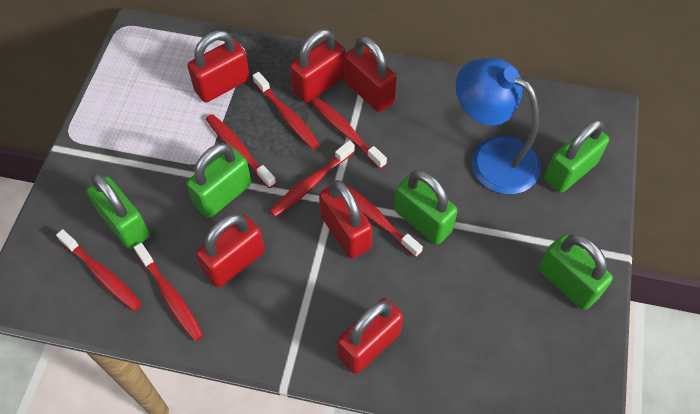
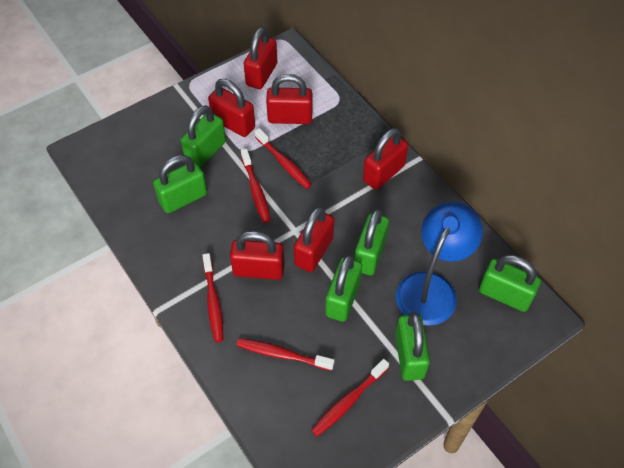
green padlock: [86,173,150,249] [186,143,251,218] [394,170,458,245] [538,235,613,310] [544,119,609,193] = 5 -> [153,155,207,213] [181,105,226,167] [325,254,362,322] [354,209,389,275] [395,312,430,381] [479,255,541,312] = 6
red toothbrush: [56,229,142,311] [134,243,203,341] [206,114,276,188] [253,72,319,149] [270,141,355,217] [311,97,387,169] [344,183,423,257] = 7 -> [202,253,223,342] [237,338,334,371] [241,149,271,223] [255,128,312,189] [311,359,389,437] = 5

